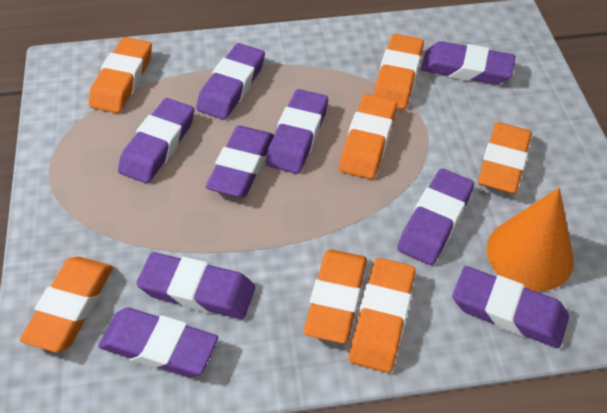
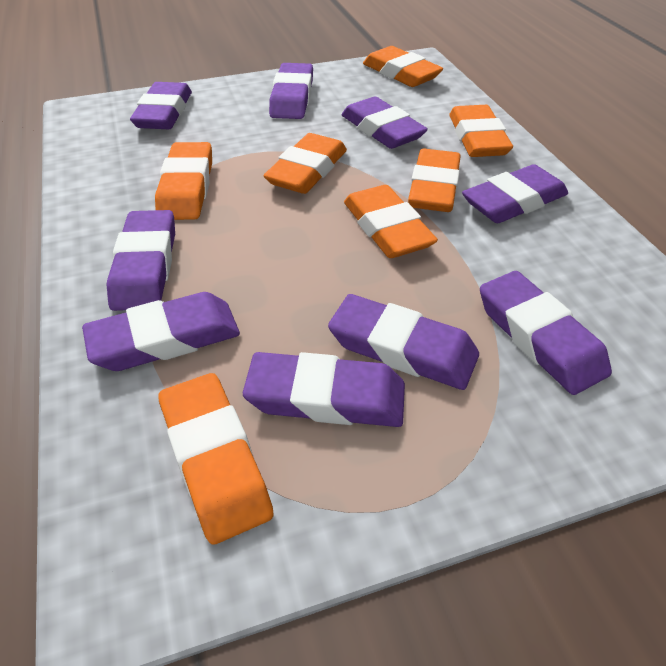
orange cone: [487,188,574,292] = 1 -> none = 0

